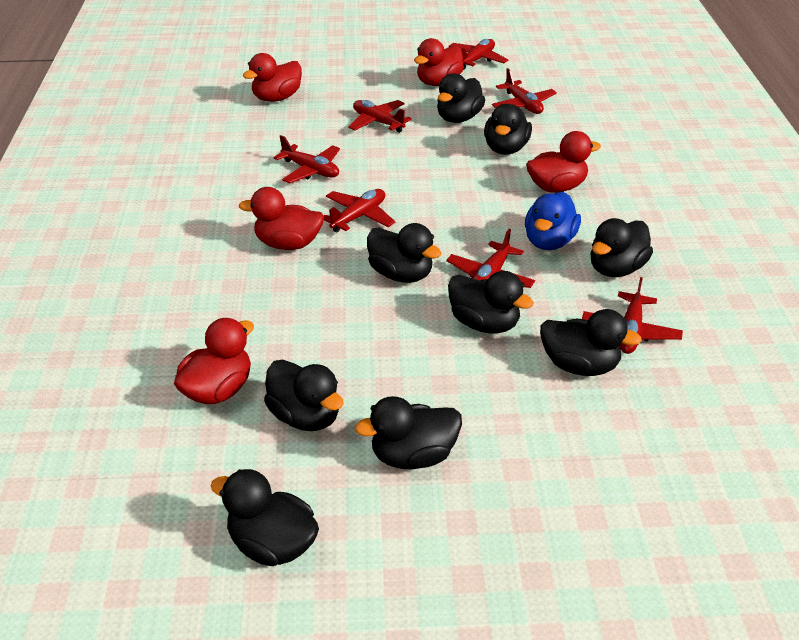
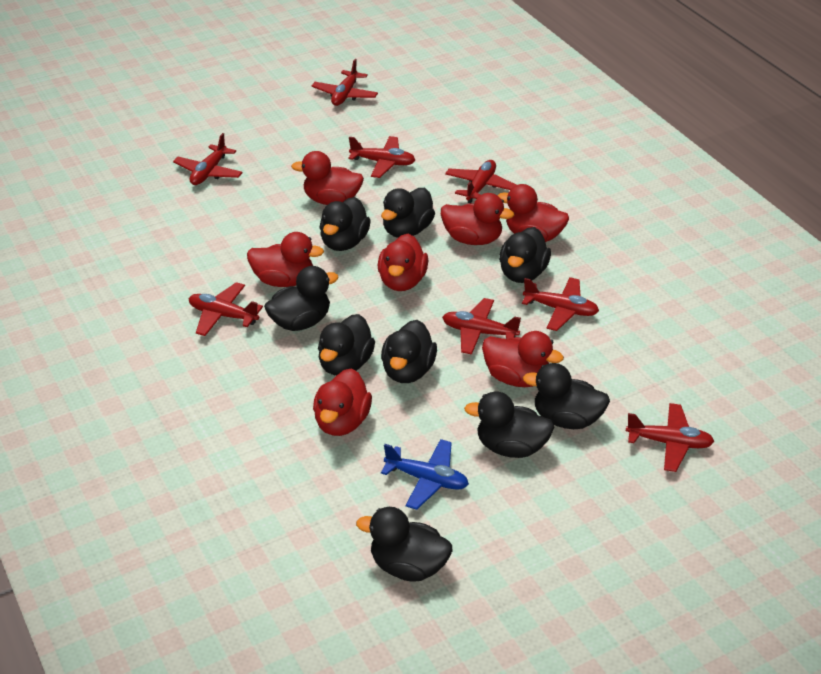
blue duck: [525,192,581,250] = 1 -> none = 0
blue plane: none = 0 -> [381,439,469,510] = 1
red duck: [174,318,254,404] [239,187,324,250] [243,53,302,102] [414,38,464,86] [526,131,601,193] = 5 -> [247,232,324,287] [291,151,364,205] [313,368,372,436] [377,234,429,291] [441,193,514,245] [482,331,564,387] [497,184,569,242] = 7
red plane: [274,135,340,183] [323,189,395,233] [348,100,412,133] [446,229,535,288] [449,39,508,70] [492,68,557,114] [582,277,683,354] = 7 -> [173,133,243,185] [189,282,263,336] [312,59,378,106] [348,136,415,178] [442,298,521,355] [445,160,516,203] [522,277,599,331] [626,403,715,472] = 8

